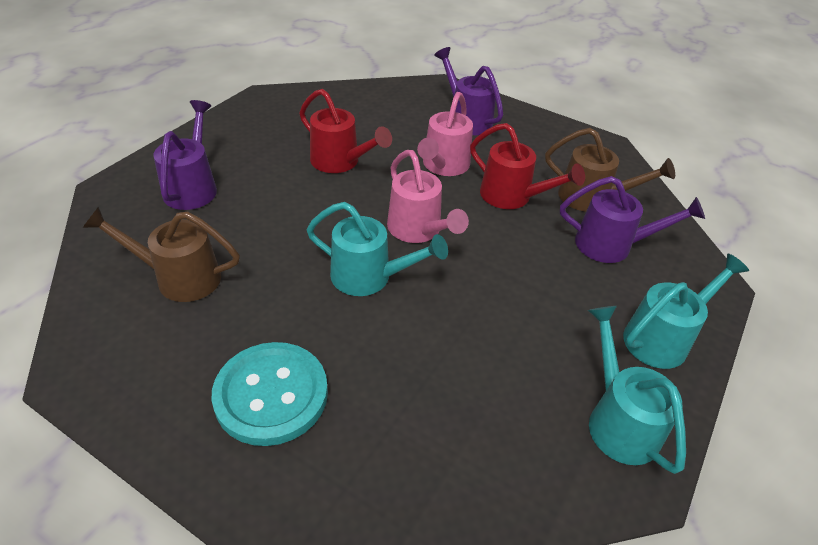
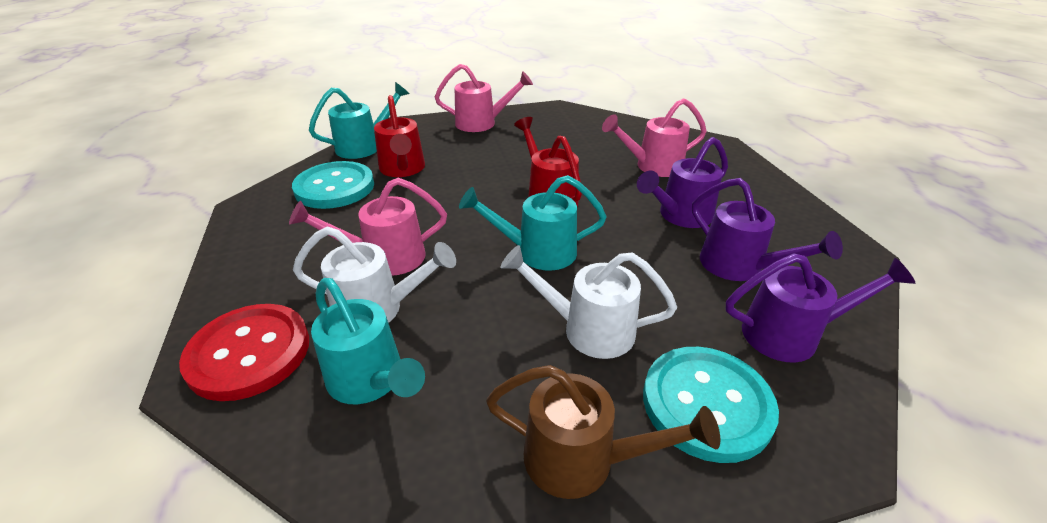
brown watering can: [83,207,240,302] [545,128,675,211] = 2 -> [486,365,720,499] = 1
pink watering can: [387,150,469,243] [417,92,473,176] = 2 -> [289,178,447,276] [435,64,533,132] [602,98,707,177] = 3
red button: none = 0 -> [179,304,309,401] = 1
turquoise button: [211,342,328,446] = 1 -> [292,161,374,209] [643,347,779,463] = 2
white watering can: none = 0 -> [293,227,456,323] [501,245,677,359] = 2

